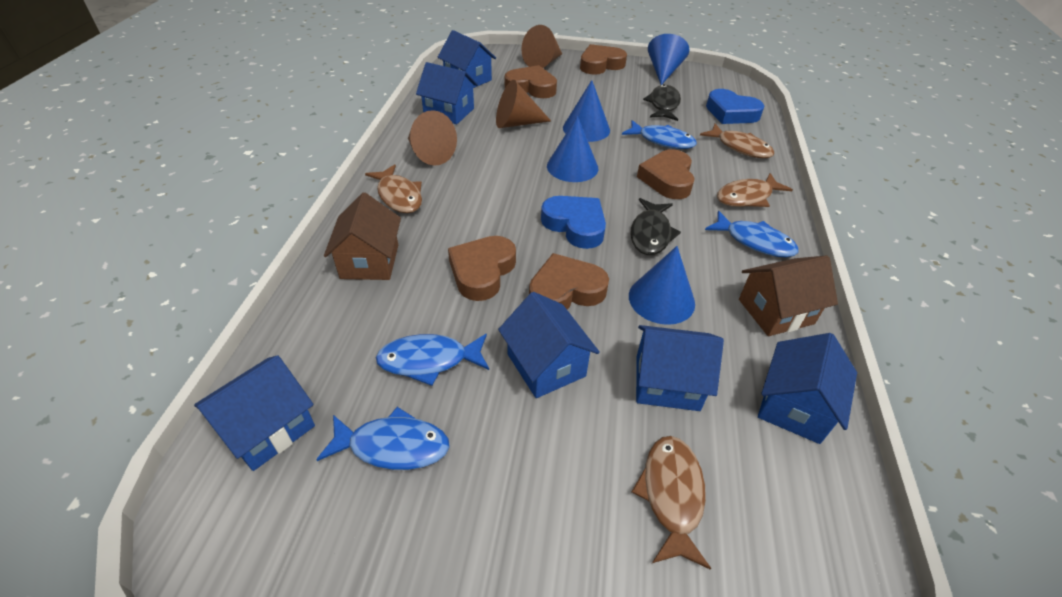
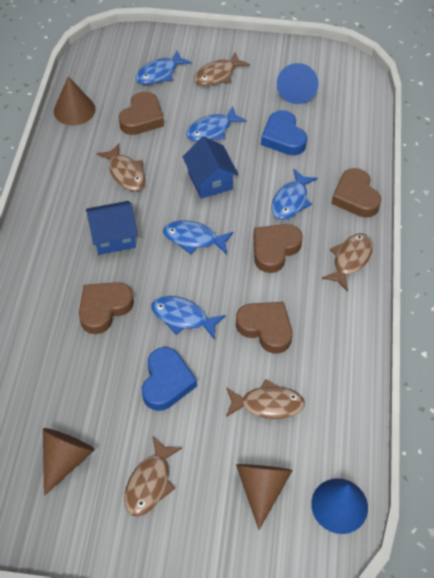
black fish: [630,198,681,255] [643,84,681,121] = 2 -> none = 0
blue cone: [547,116,598,182] [563,80,610,142] [629,246,695,325] [648,34,689,85] = 4 -> [277,63,319,104] [311,478,368,534] = 2
blue fish: [316,407,450,470] [376,334,489,386] [622,120,697,149] [705,211,799,257] = 4 -> [135,50,192,85] [151,296,226,339] [163,220,234,254] [186,106,247,142] [271,169,318,220] = 5
blue house: [194,355,315,471] [416,62,478,124] [438,30,496,88] [498,292,600,398] [636,325,724,411] [758,333,857,444] = 6 -> [86,201,138,255] [183,136,239,199] = 2
brown fish: [365,164,422,213] [632,436,711,570] [700,124,774,158] [717,173,793,207] = 4 -> [96,143,145,191] [124,436,182,517] [194,52,250,86] [226,379,305,419] [322,233,373,291] = 5
brown house: [324,193,401,280] [739,255,838,336] = 2 -> none = 0

